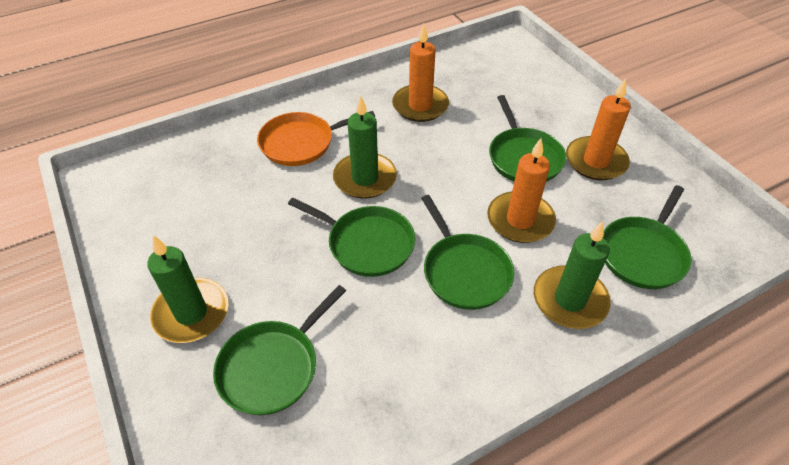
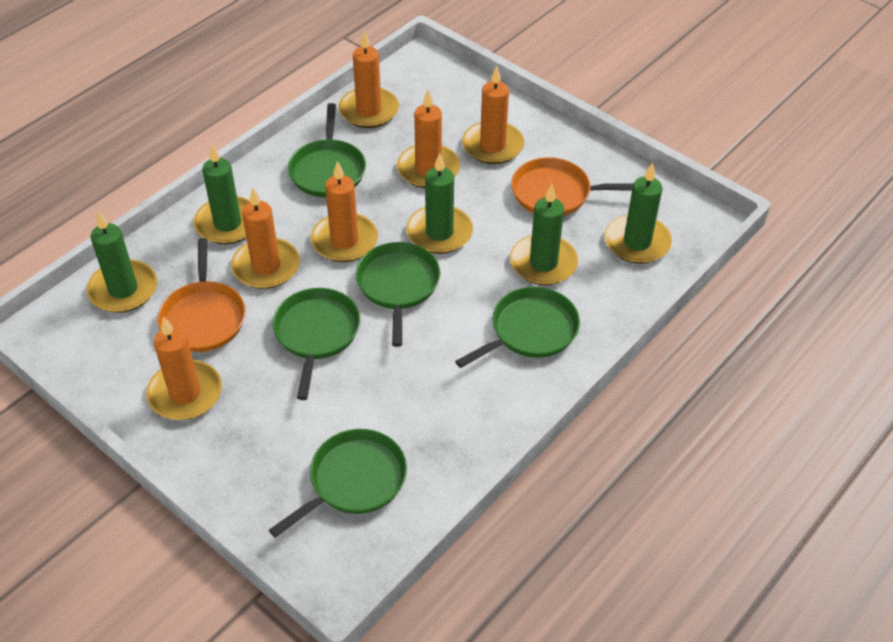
green candle: [147,235,229,343] [333,95,397,199] [534,221,611,329] = 3 -> [86,211,157,313] [193,144,250,244] [406,153,473,254] [510,184,578,285] [605,162,672,264] = 5
orange candle: [392,24,449,122] [487,138,556,243] [566,78,631,180] = 3 -> [146,317,222,420] [231,188,300,289] [311,161,378,262] [339,31,399,128] [397,90,460,188] [462,66,524,164] = 6
orange pan: [257,111,375,166] = 1 -> [157,238,246,352] [511,157,633,216] = 2

